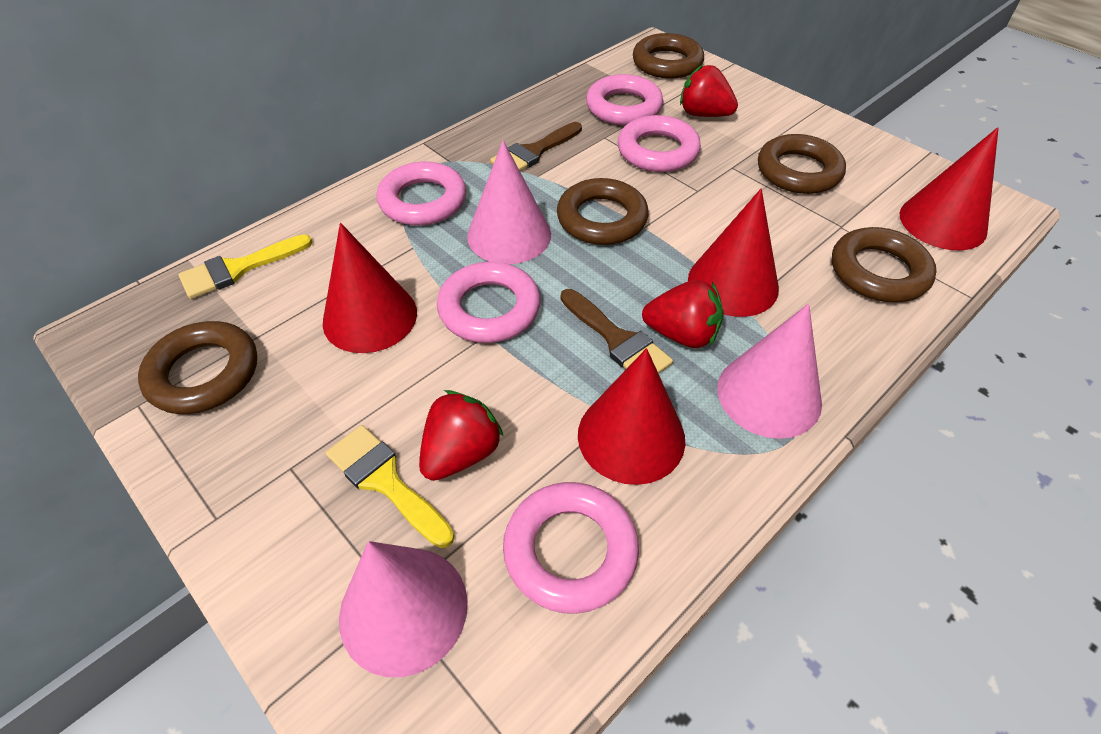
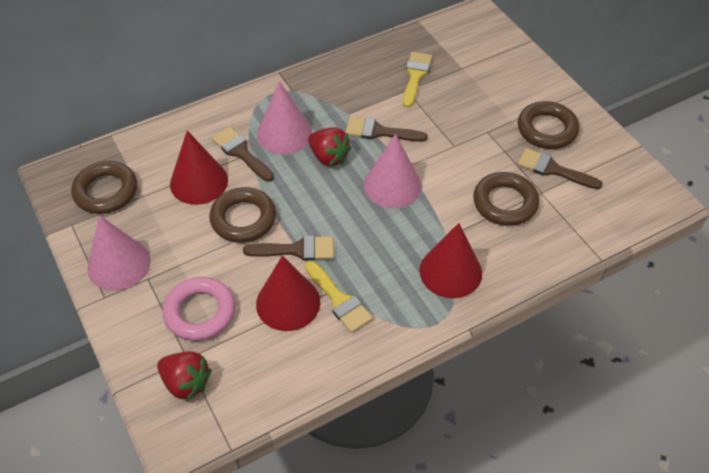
brown brush: [490,122,582,171] [561,289,673,374] = 2 -> [212,127,274,182] [243,236,334,261] [345,117,428,142] [517,148,603,189] = 4
brown ring: [138,321,257,414] [557,178,649,245] [633,33,704,79] [758,134,846,194] [832,227,937,302] = 5 -> [71,161,137,214] [209,187,276,243] [473,172,539,226] [518,101,579,149] = 4
pink ring: [377,162,466,226] [437,262,541,343] [503,482,639,614] [586,74,663,125] [618,115,701,172] = 5 -> [162,277,235,341] = 1
red cone: [323,223,417,353] [578,348,685,485] [688,189,779,317] [900,127,999,250] = 4 -> [170,130,228,205] [256,255,320,331] [419,223,482,298] = 3
red strawberry: [419,390,504,481] [642,280,723,348] [680,65,738,117] = 3 -> [157,351,212,401] [308,127,351,166] = 2

